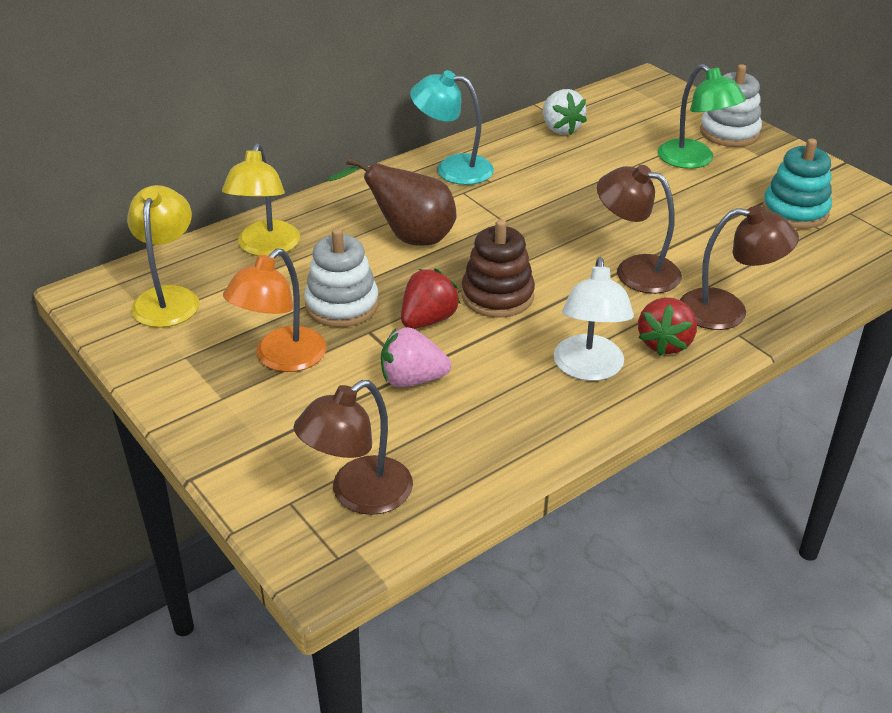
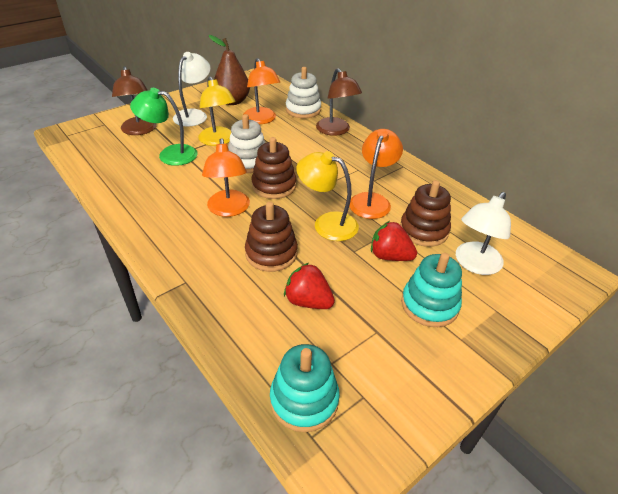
brown lamp: [294,380,413,515] [597,165,682,294] [680,206,799,330] = 3 -> [112,66,157,135] [316,68,362,136] = 2
brown stacking toy: [462,219,535,318] = 1 -> [245,202,298,272] [251,137,296,199] [400,180,451,247] = 3
orange lamp: [223,249,327,372] = 1 -> [202,138,250,217] [243,58,280,124] [349,129,403,219] = 3
pink strawberry: [381,327,451,387] = 1 -> none = 0
turquoise lamp: [410,70,494,185] = 1 -> none = 0
turquoise stacking toy: [762,139,832,229] = 1 -> [270,344,340,432] [401,253,462,327] = 2
white lamp: [554,257,634,381] = 1 -> [173,52,210,126] [456,192,511,275] = 2
white strawberry: [543,89,587,135] = 1 -> none = 0

